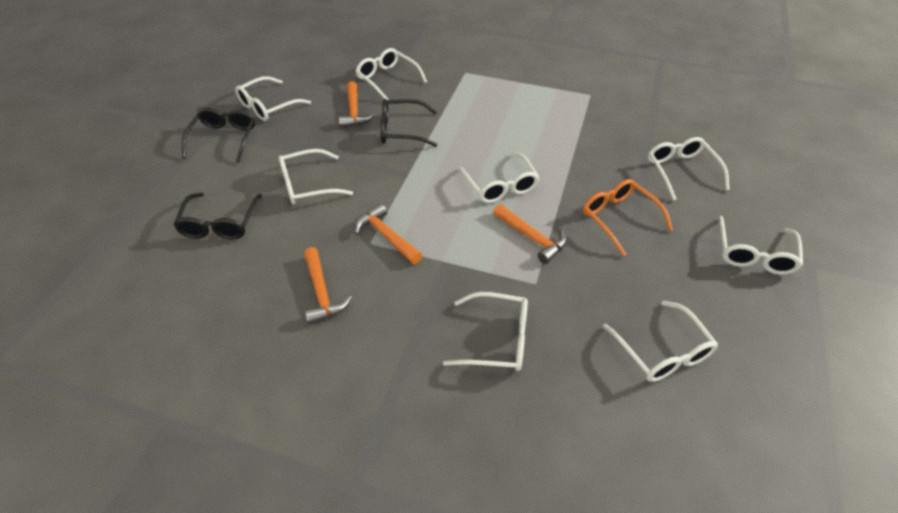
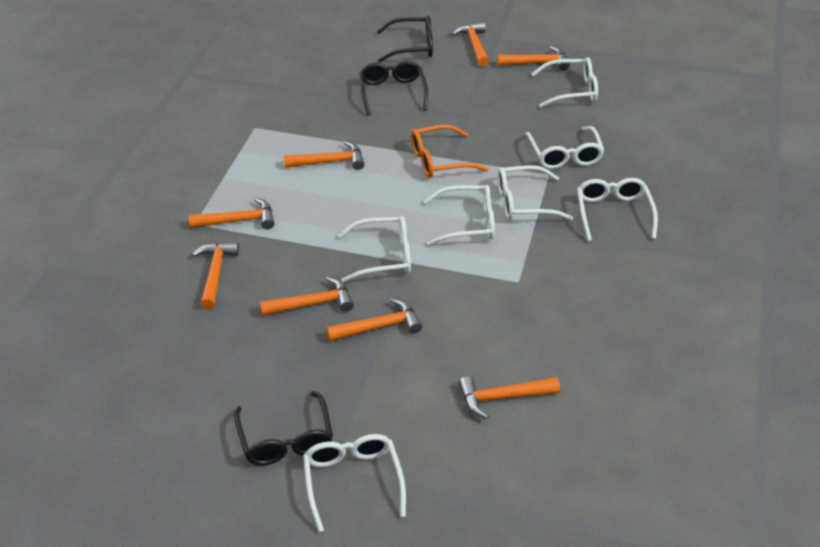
orange hammer: [304,247,352,324] [339,81,374,127] [354,204,422,264] [493,204,567,264] = 4 -> [189,198,275,229] [192,242,239,309] [260,276,354,316] [284,141,365,170] [326,298,422,341] [452,22,489,66] [459,376,560,419] [497,46,570,71] = 8
white glasses: [235,76,311,121] [278,149,353,205] [356,48,427,100] [443,292,528,371] [457,153,539,203] [603,301,718,382] [648,137,730,201] [719,216,803,275] = 8 -> [303,434,406,532] [338,216,411,283] [424,185,495,246] [498,165,573,220] [526,126,604,169] [532,57,598,108] [577,178,658,241] = 7

